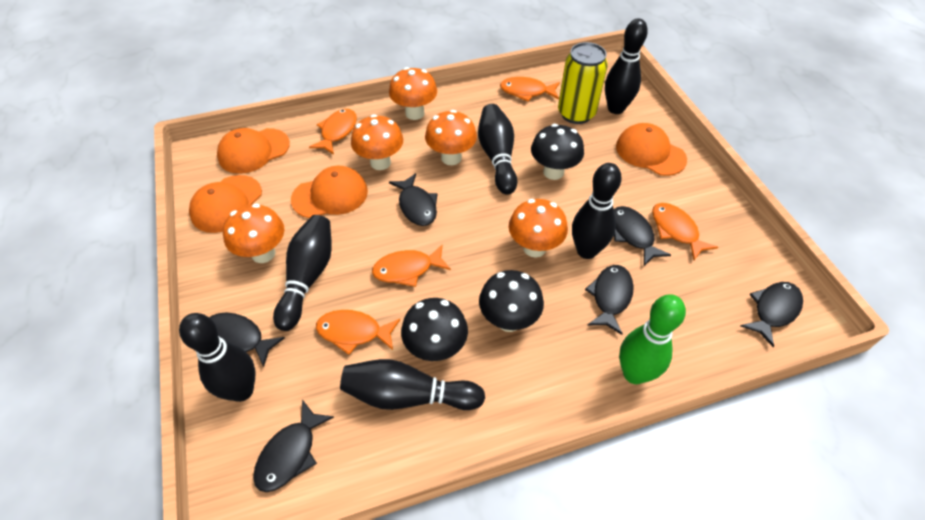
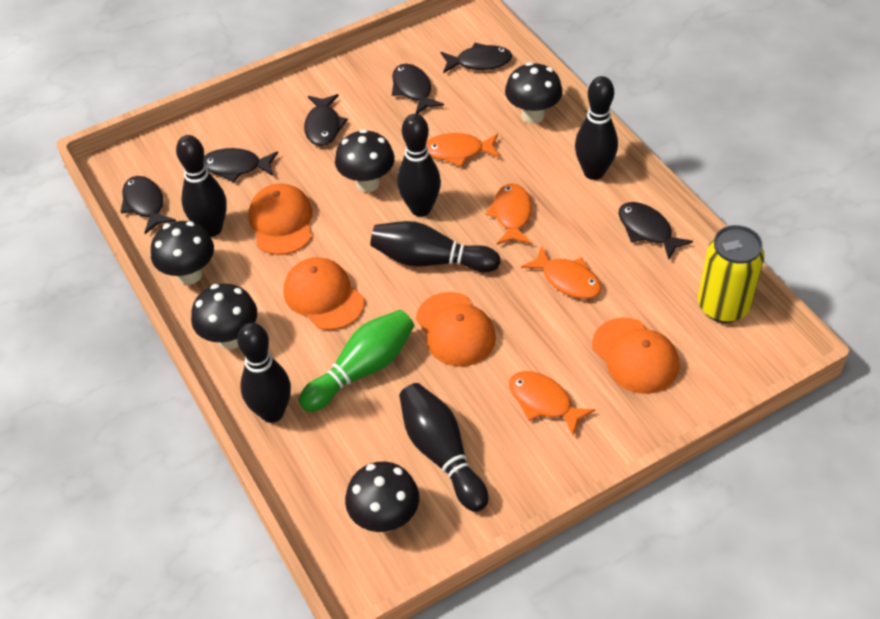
black mushroom: [401,298,468,361] [479,270,544,332] [531,124,584,180] = 3 -> [151,221,214,285] [191,284,257,349] [335,129,395,192] [345,462,419,533] [505,62,563,124] = 5
orange fish: [309,109,357,155] [316,310,400,355] [372,244,451,287] [500,77,560,102] [652,203,718,260] = 5 -> [426,133,500,166] [485,183,532,245] [509,371,596,436] [521,246,602,299] = 4
orange mushroom: [223,204,284,263] [351,114,403,170] [389,67,437,120] [425,110,477,165] [509,199,568,258] = 5 -> none = 0

